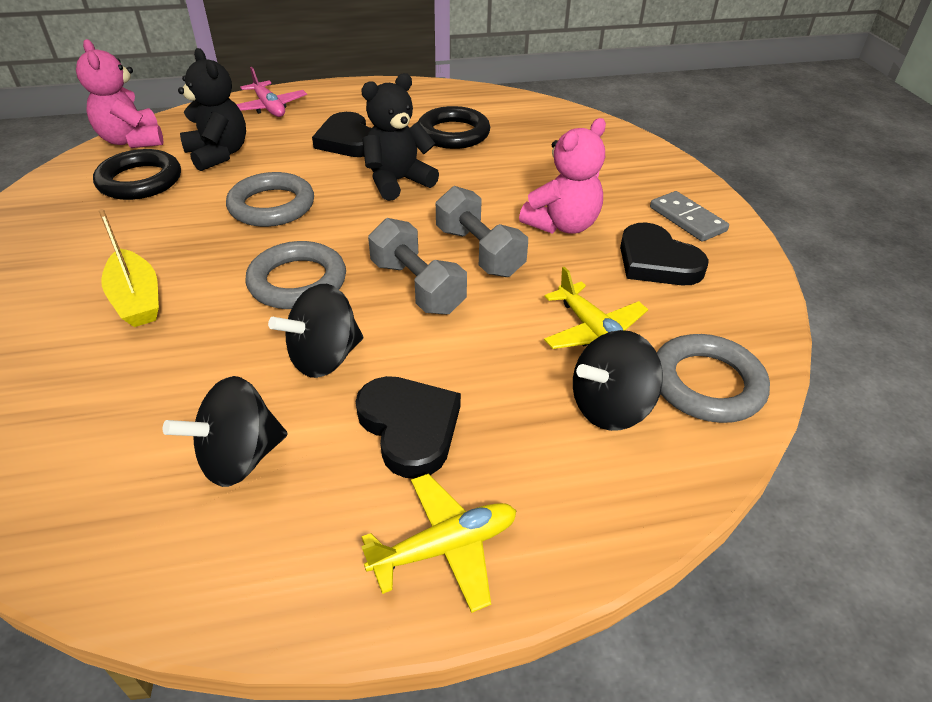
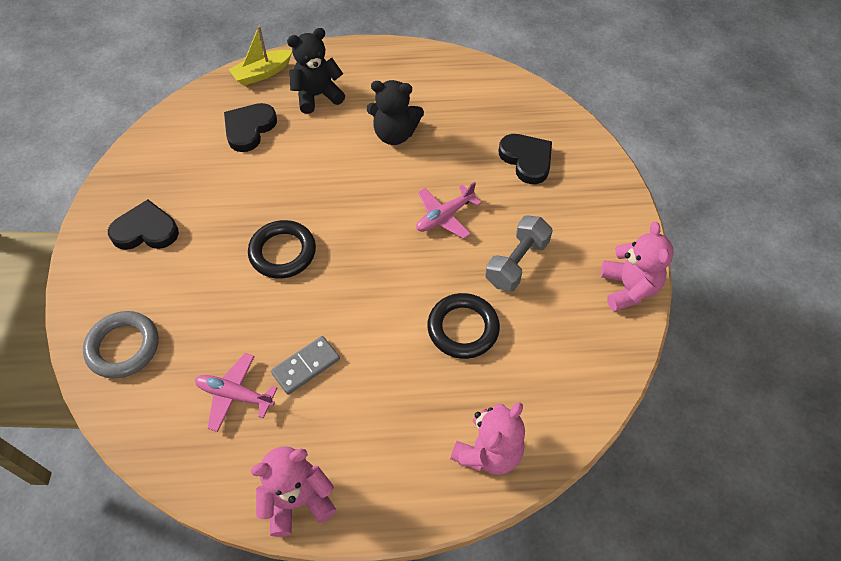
black spinning top: [163,376,287,487] [268,284,363,378] [573,330,663,431] = 3 -> none = 0
grey dumbbell: [368,218,467,315] [436,186,528,277] = 2 -> [485,215,553,292] = 1
grey ring: [226,172,314,227] [245,241,346,309] [657,334,770,423] = 3 -> [83,311,159,379] = 1
pink plane: [236,67,307,117] = 1 -> [195,353,278,432] [416,182,481,239] = 2
pink teddy bear: [76,39,163,148] [519,118,606,234] = 2 -> [251,446,336,537] [450,402,525,475] [601,222,674,312] = 3
yellow plane: [361,474,517,613] [544,267,648,349] = 2 -> none = 0

